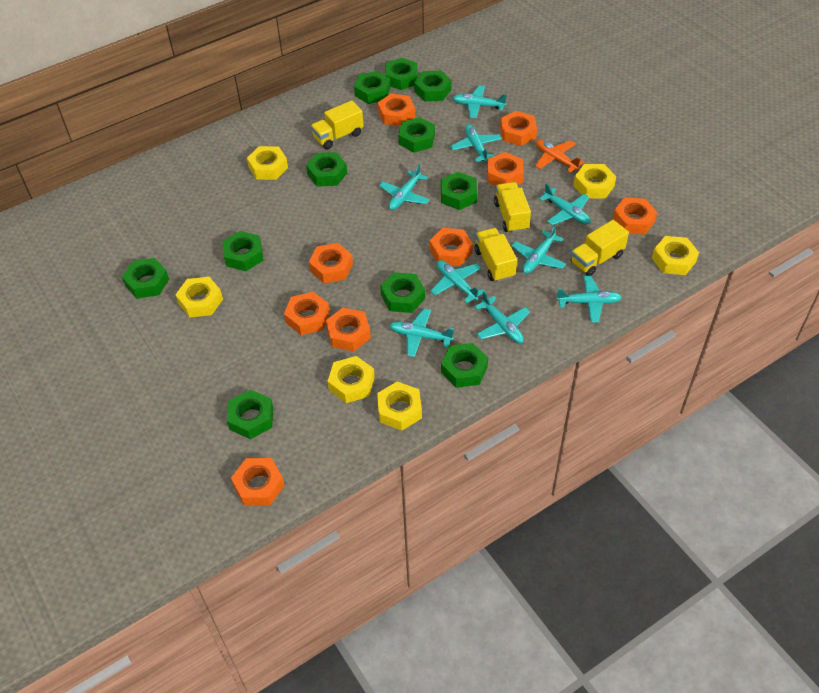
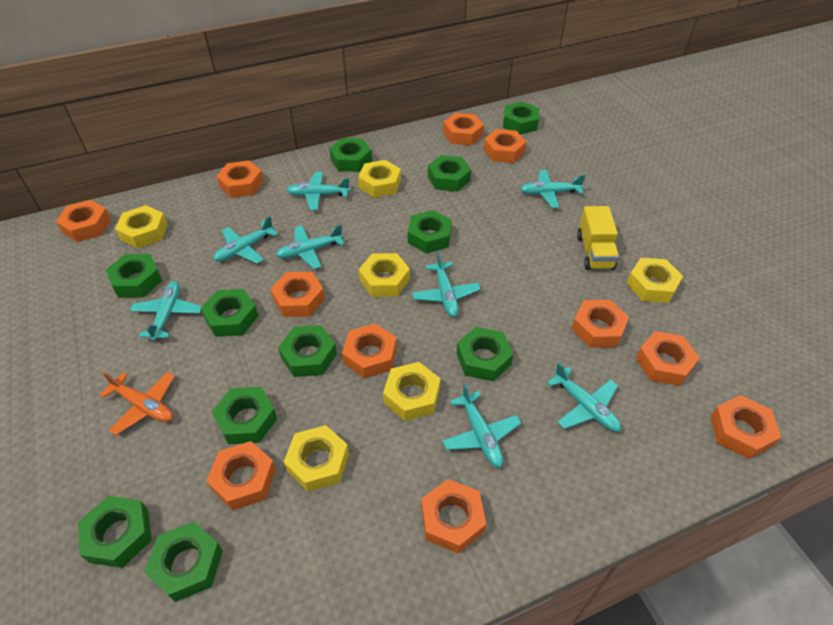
orange nut: [231,458,285,506] [284,292,330,335] [309,243,353,283] [326,308,371,352] [378,94,415,126] [430,228,473,266] [487,152,524,186] [500,111,537,146] [612,198,657,235] = 9 -> [56,200,111,242] [206,441,276,510] [216,160,264,198] [270,272,325,317] [342,323,397,379] [421,479,486,553] [443,113,484,145] [483,129,526,163] [571,300,629,348] [636,331,700,386] [710,395,781,459] = 11
turquoise plane: [379,164,430,210] [389,309,454,357] [430,260,485,303] [450,124,502,162] [453,85,507,118] [475,291,530,343] [512,224,566,274] [539,183,591,225] [556,276,622,322] = 9 -> [130,281,202,341] [213,216,278,264] [276,225,345,269] [286,172,350,210] [412,252,481,317] [442,384,521,468] [520,170,586,208] [547,363,621,432] = 8
yellow truck: [311,100,364,149] [474,228,517,282] [494,182,531,233] [571,220,629,276] = 4 -> [577,206,619,270] = 1

